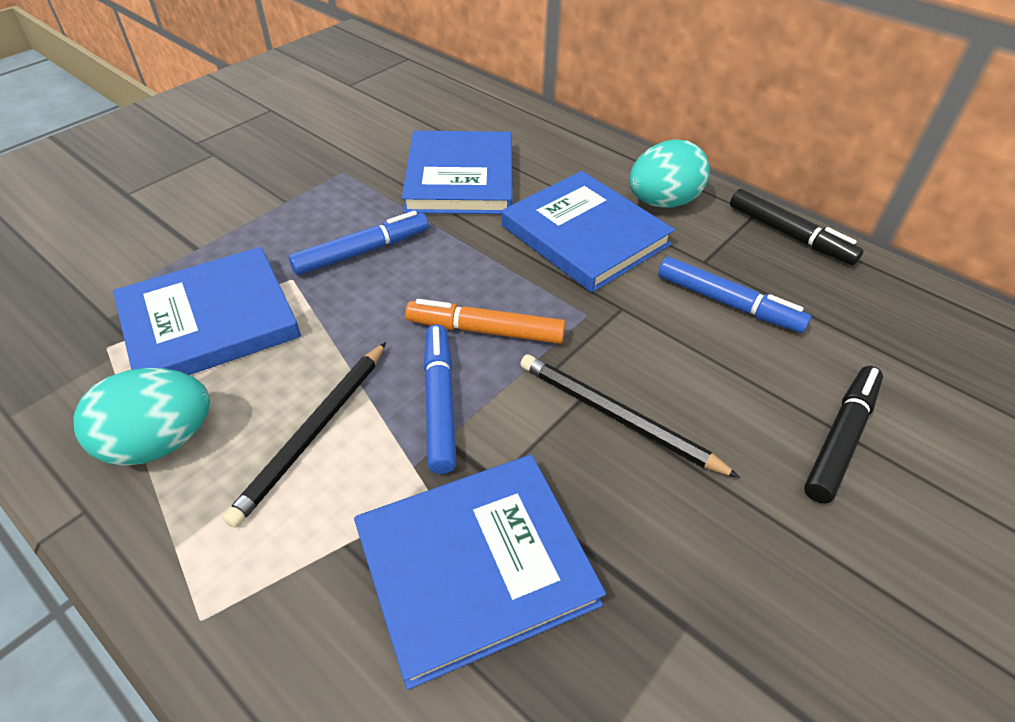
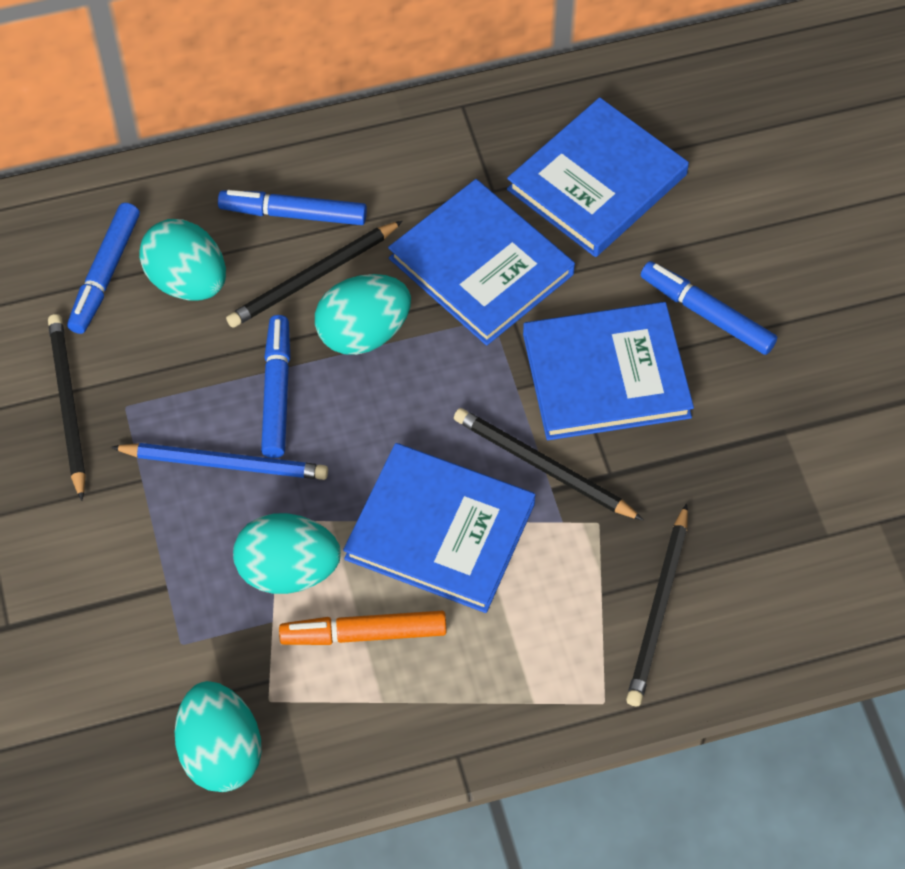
black marker: [730,189,864,265] [804,366,883,504] = 2 -> none = 0
black pencil: [223,342,386,528] [520,354,740,478] = 2 -> [48,314,86,501] [226,221,402,328] [454,408,643,520] [626,503,688,706] = 4
blue marker: [289,211,428,275] [424,324,456,474] [658,257,811,333] = 3 -> [67,203,140,334] [218,190,367,225] [261,315,291,458] [641,261,777,355] = 4
blue pencil: none = 0 -> [111,443,328,480] = 1
turquoise egg: [73,368,210,466] [629,139,710,208] = 2 -> [139,219,226,301] [175,681,262,792] [233,513,341,594] [315,274,411,355] = 4

